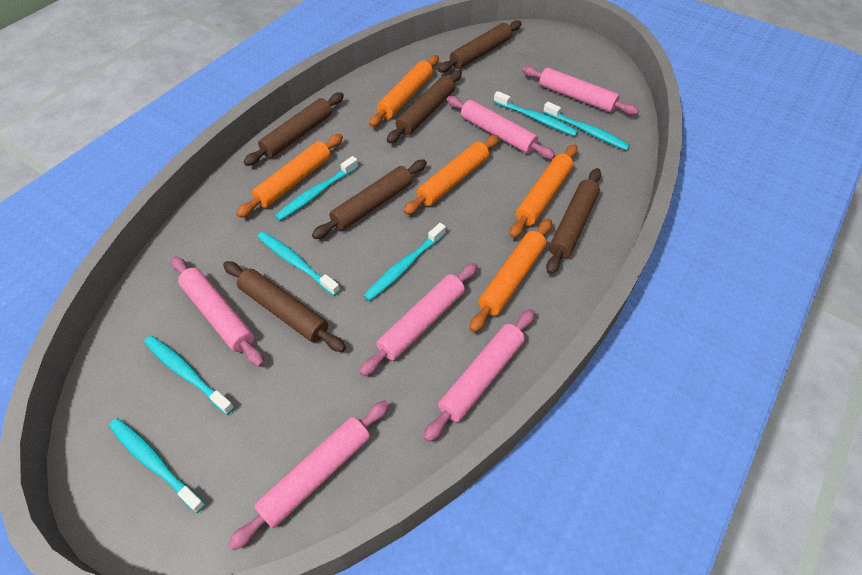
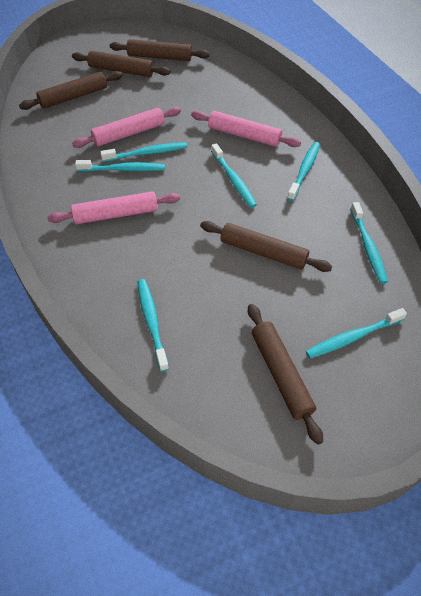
brown rolling pin: [223,261,346,352] [244,92,344,166] [312,160,427,239] [387,70,462,143] [438,20,522,73] [546,168,601,274] = 6 -> [19,71,123,110] [72,51,171,77] [110,39,210,61] [200,221,332,272] [248,304,323,445] = 5
orange rolling pin: [236,134,343,218] [369,55,439,127] [403,135,499,215] [470,219,552,332] [510,144,577,238] = 5 -> none = 0
pink rolling pin: [172,257,264,367] [228,400,389,550] [359,263,477,376] [424,309,535,442] [447,96,555,159] [522,66,639,115] = 6 -> [47,191,180,224] [72,107,181,148] [191,111,301,147] = 3

